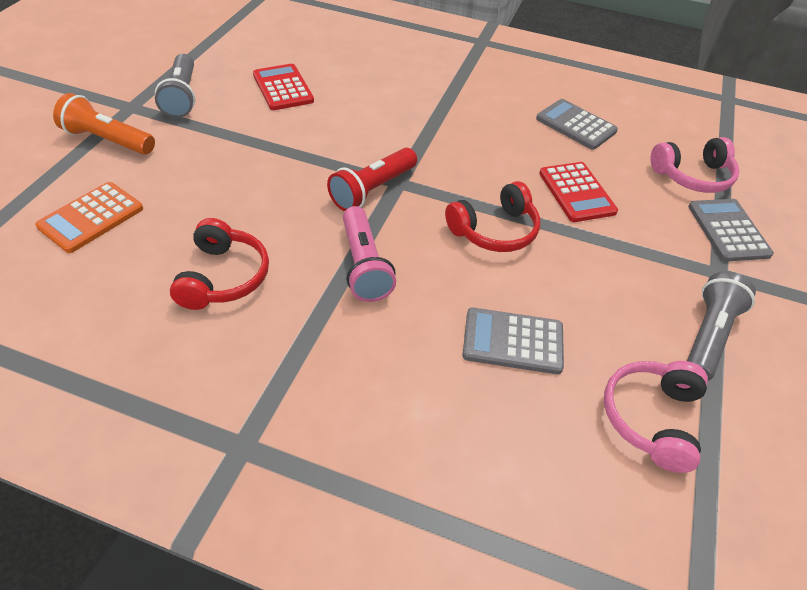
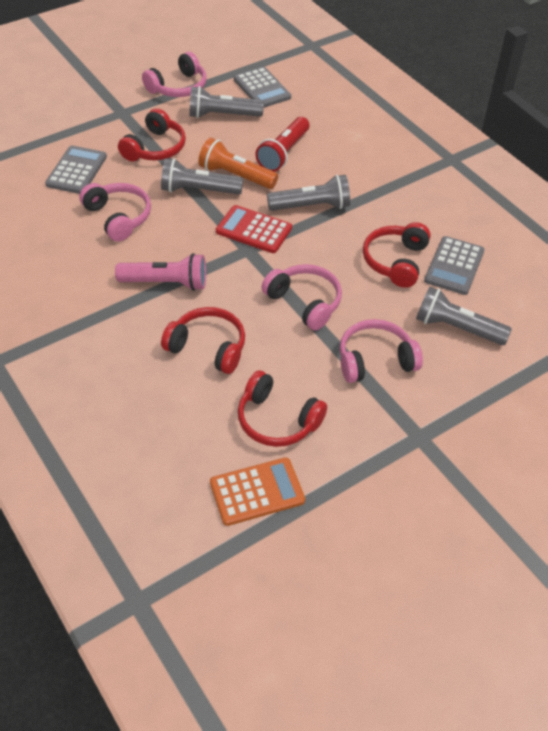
grey flashlight: [155,54,195,118] [687,271,756,381] = 2 -> [161,158,243,195] [189,86,264,118] [267,175,350,211] [416,286,512,345] = 4
pink headphones: [604,361,708,473] [651,137,740,193] = 2 -> [79,183,151,242] [142,52,206,97] [262,264,342,331] [339,319,423,383] = 4
red calculator: [253,64,314,110] [539,162,618,222] = 2 -> [216,205,292,253] = 1
red headphones: [170,218,269,310] [445,181,540,252] = 2 -> [118,108,186,161] [161,307,245,374] [238,370,327,447] [363,222,431,288] = 4

